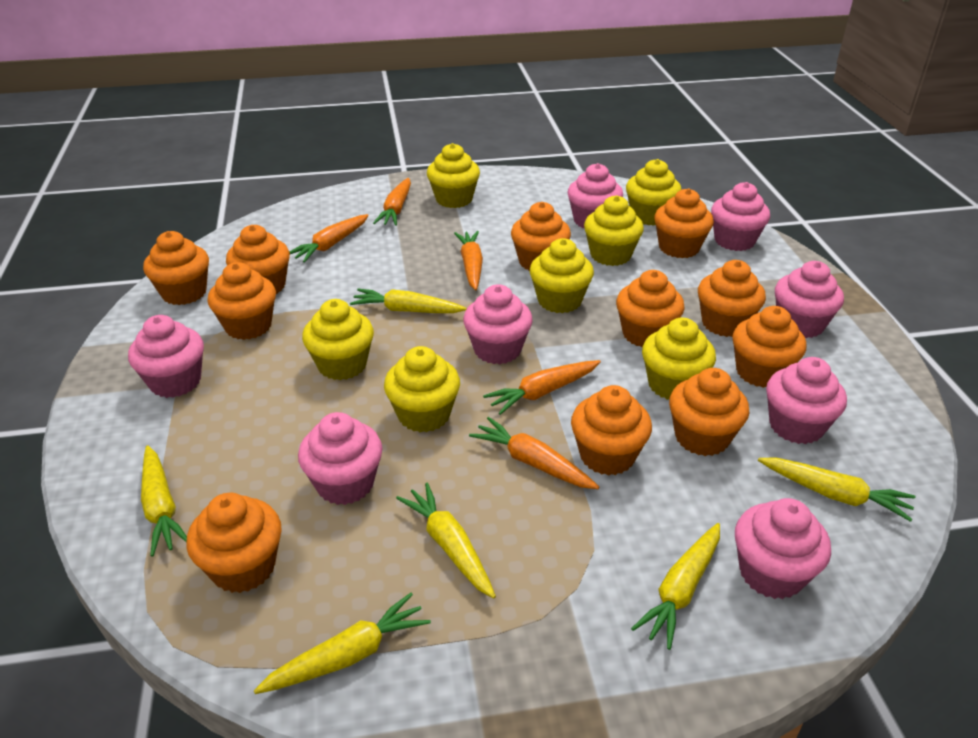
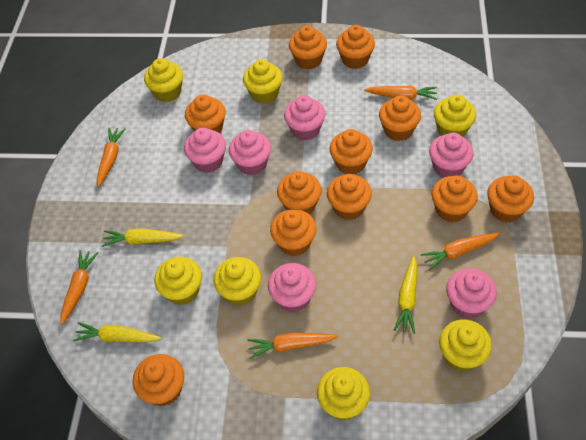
pink cupcake: [128,315,204,398] [298,412,382,505] [463,284,533,364] [567,163,623,228] [711,182,770,251] [735,498,831,599] [766,357,847,444] [775,261,844,338] = 8 -> [184,128,226,173] [229,130,271,175] [268,263,316,312] [284,95,325,140] [429,133,474,178] [446,268,497,318] = 6
yellow carrot: [141,445,187,556] [254,593,431,694] [350,289,467,313] [396,483,496,599] [631,523,720,650] [758,457,916,522] = 6 -> [73,322,161,342] [102,228,184,247] [394,256,417,334] = 3

